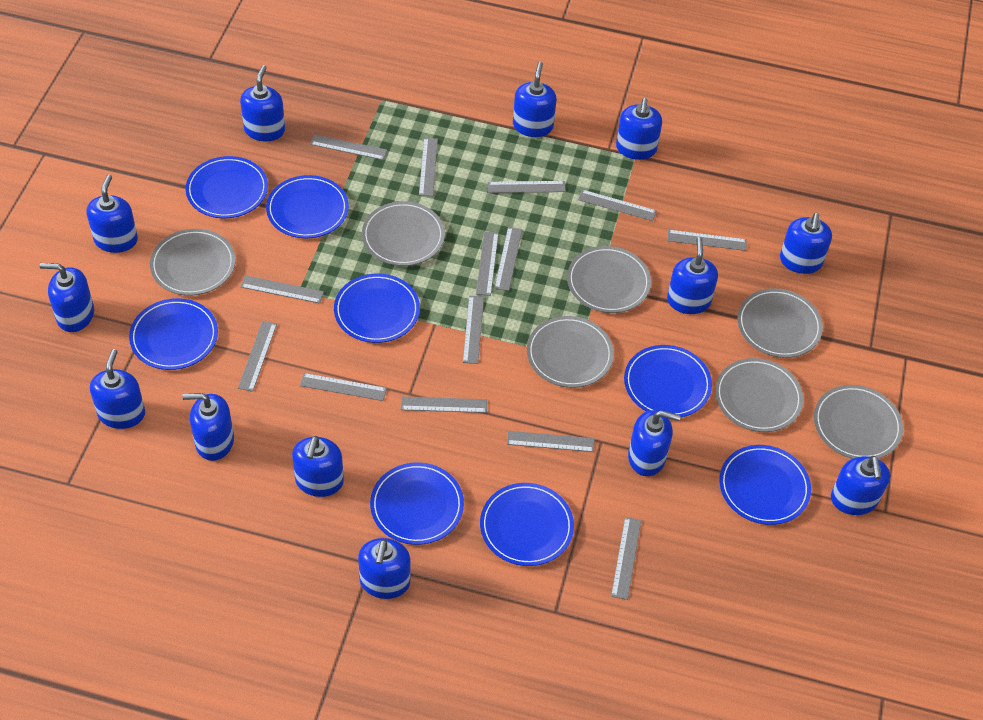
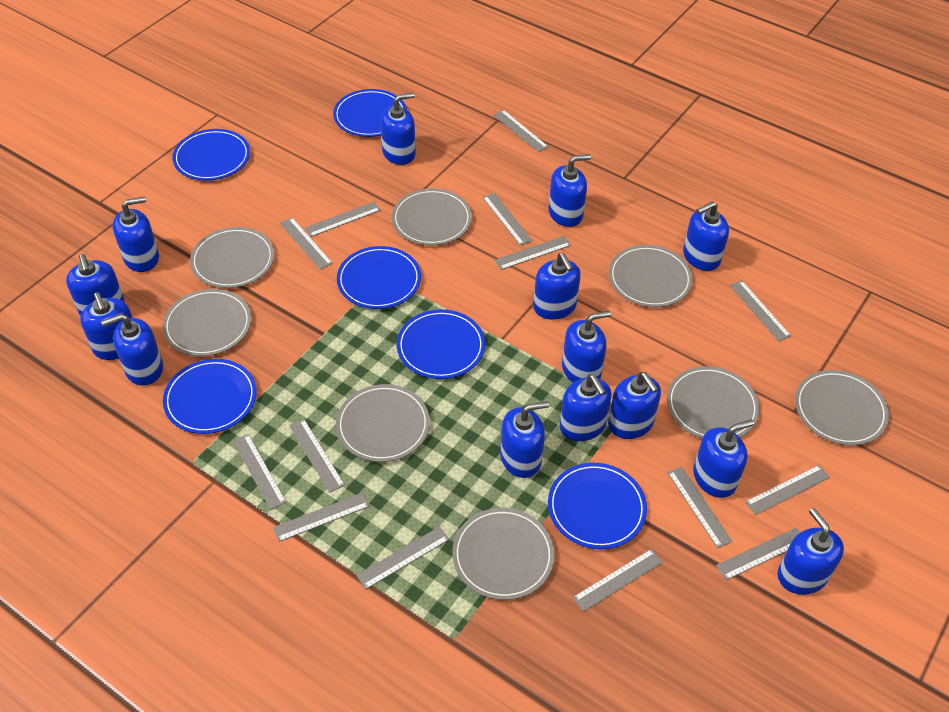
blue plate: [129,298,218,370] [186,156,268,218] [266,175,349,238] [334,274,420,343] [370,462,464,545] [480,483,574,566] [624,345,712,418] [719,445,811,525] = 8 -> [163,359,257,434] [172,129,250,181] [333,89,407,137] [337,246,421,309] [397,310,485,379] [548,463,647,549] = 6
blue soap dispenser: [39,263,94,332] [86,174,138,253] [90,349,145,429] [182,393,234,461] [240,65,285,142] [292,436,344,497] [358,538,410,599] [513,62,556,137] [616,98,662,160] [628,410,681,476] [667,237,718,314] [780,213,832,274] [831,456,890,515] = 13 -> [66,254,125,316] [80,293,133,360] [101,314,163,386] [113,197,159,272] [380,93,416,165] [500,401,549,478] [533,253,581,320] [548,154,591,227] [559,374,611,441] [562,311,611,383] [608,372,661,439] [683,201,729,271] [693,419,754,498] [777,508,844,595] = 14
grey plate: [150,229,236,296] [362,201,445,266] [527,316,614,388] [567,246,651,313] [715,358,803,432] [737,288,823,358] [814,385,903,459] = 7 -> [163,289,252,356] [190,227,274,288] [336,384,430,462] [392,188,472,246] [452,508,555,600] [609,245,693,307] [667,366,760,439] [795,370,889,446] = 8

